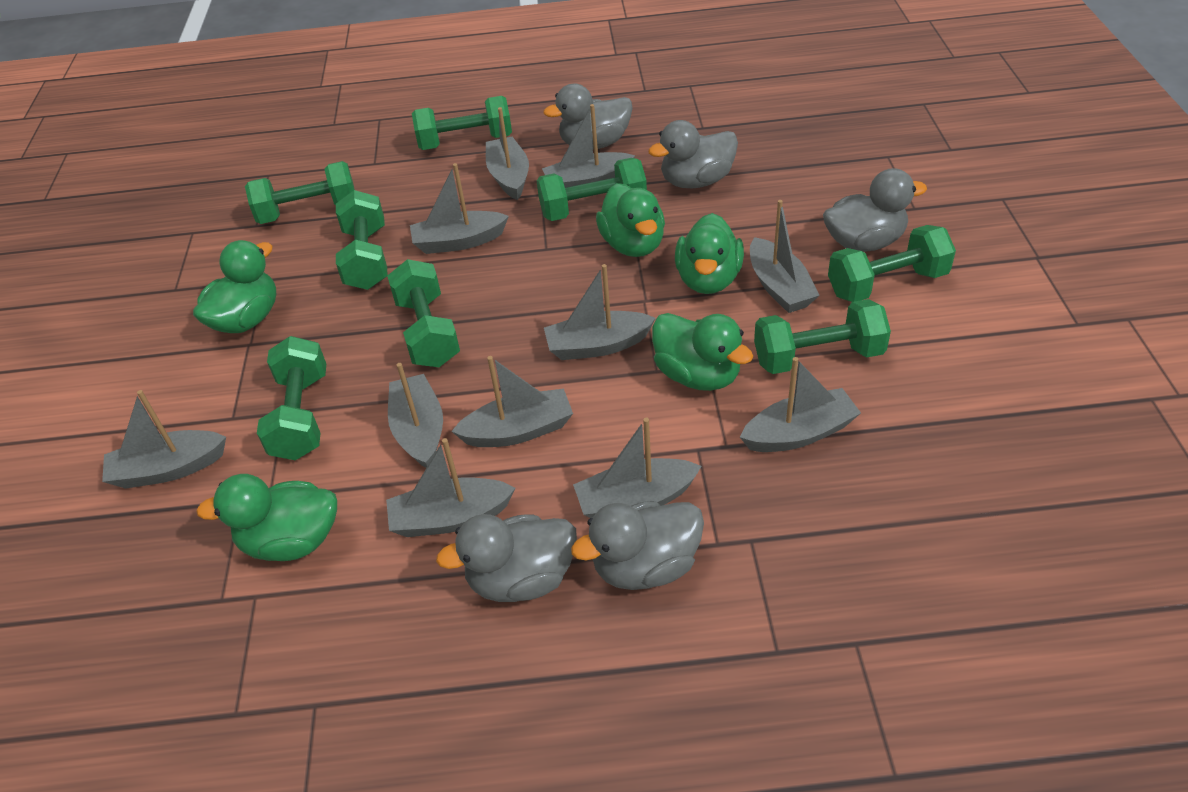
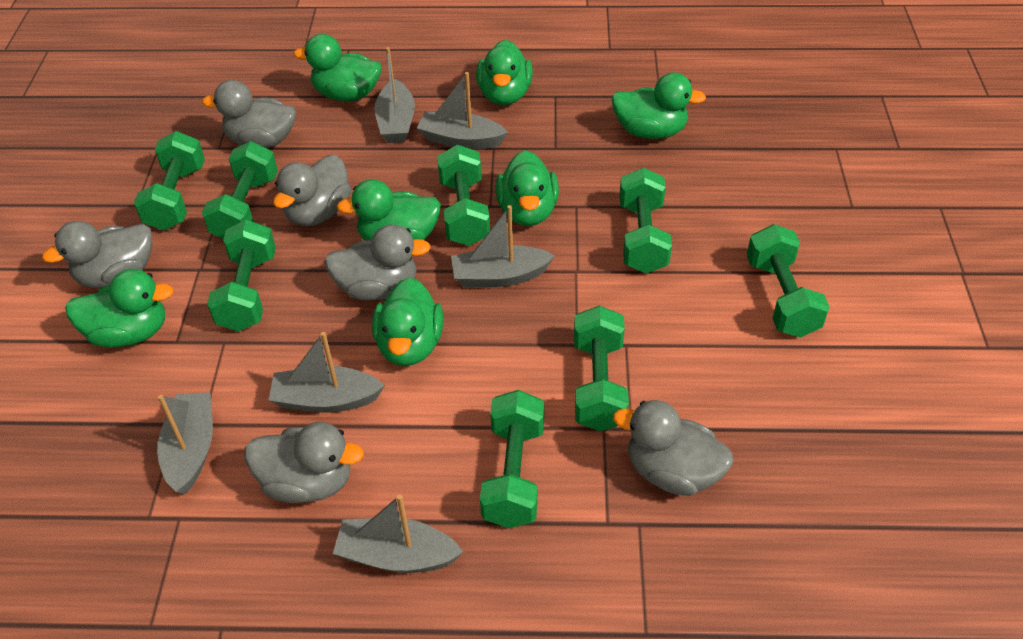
green duck: [193,240,276,333] [196,474,337,561] [596,183,665,257] [652,313,753,391] [675,213,744,294] = 5 -> [65,269,174,347] [293,34,381,101] [337,179,441,240] [372,277,443,366] [476,40,533,105] [496,150,559,226] [611,72,706,139] = 7
grey boat: [102,390,226,489] [386,438,516,537] [388,363,443,468] [410,163,509,254] [451,356,573,447] [486,107,529,200] [542,104,635,188] [544,264,656,360] [573,418,701,518] [740,357,861,452] [750,200,820,313] = 11 -> [157,392,213,495] [268,332,385,413] [333,494,463,573] [374,47,415,143] [417,72,508,149] [451,205,555,288] = 6
grey duck: [436,514,577,602] [543,84,633,150] [571,501,704,590] [648,120,738,188] [823,168,927,252] = 5 -> [42,221,152,289] [202,80,296,148] [245,422,364,503] [273,155,351,226] [324,224,431,300] [613,400,733,496] = 6

